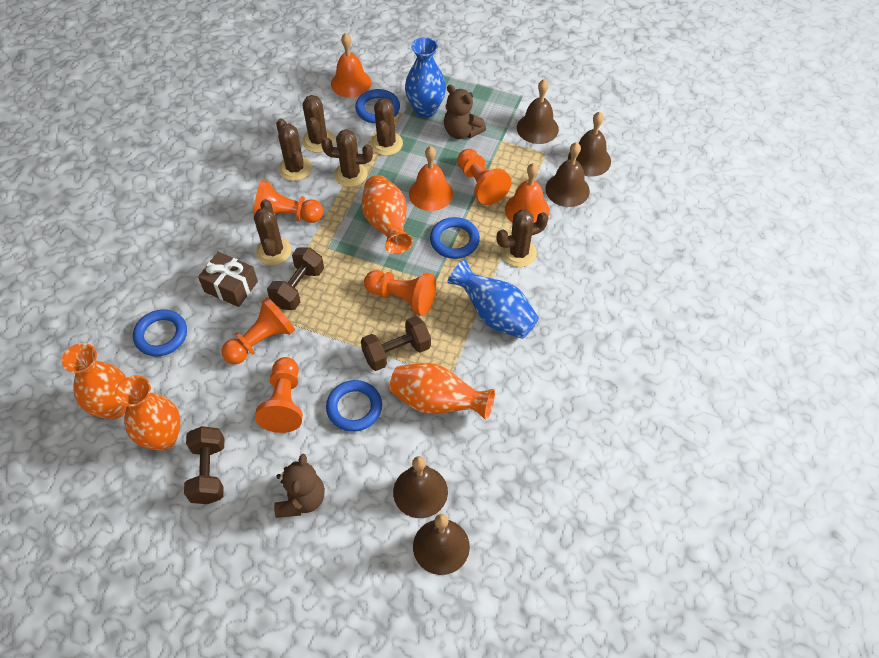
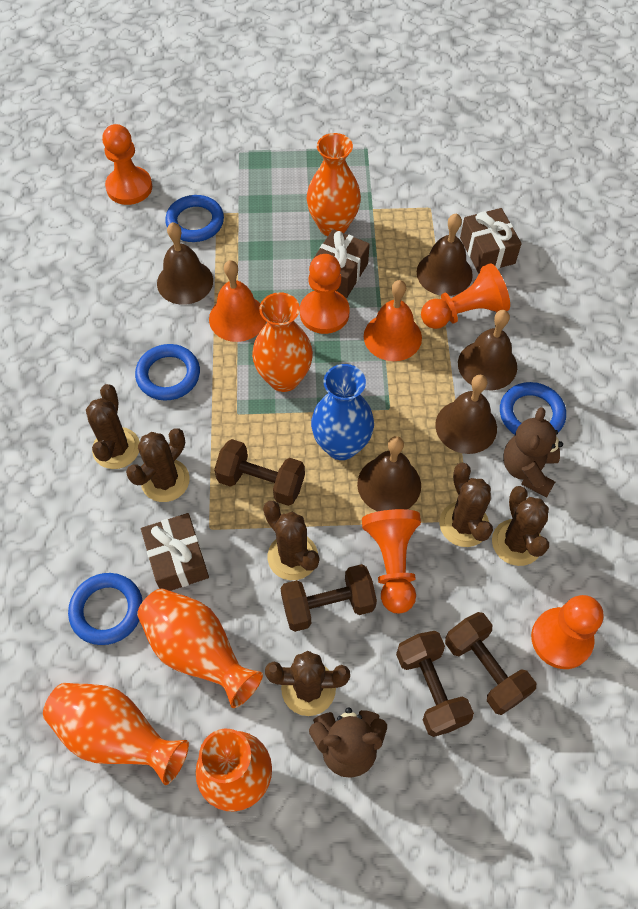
blue vase: [405,37,446,118] [447,260,539,339] = 2 -> [311,364,374,460] = 1
brown dumbbell: [184,426,224,504] [267,247,324,310] [361,316,431,371] = 3 -> [214,439,305,506] [280,564,377,632] [396,631,474,737] [445,612,536,715] = 4
brown gift: [198,252,258,307] = 1 -> [141,513,209,591] [310,229,370,298] [460,208,522,273] = 3
orange bell: [331,33,371,98] [409,146,453,211] [505,163,550,223] = 3 -> [209,260,266,342] [364,280,422,361] = 2
orange vase: [62,343,127,420] [115,375,181,451] [362,175,413,254] [390,363,495,420] = 4 -> [43,683,189,785] [137,588,263,708] [195,729,272,812] [252,292,313,392] [306,133,361,236] = 5

